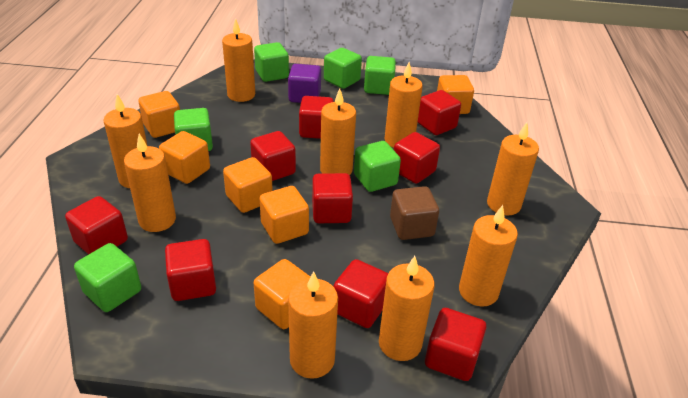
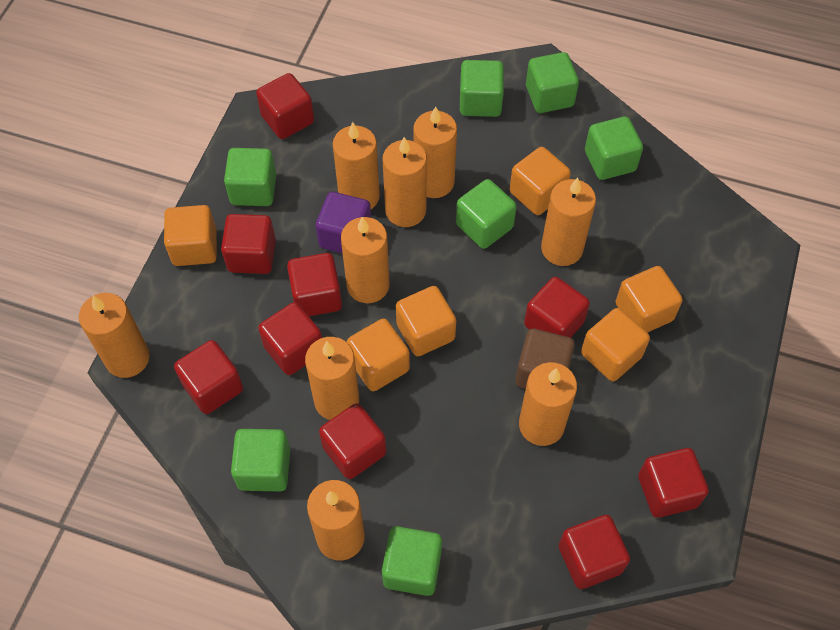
green cube: [74,243,141,312] [174,108,213,151] [254,42,289,82] [324,48,362,89] [354,141,401,192] [364,56,396,95] = 6 -> [224,148,276,206] [231,429,290,491] [382,526,442,596] [456,179,517,249] [460,60,504,117] [526,52,579,113] [585,116,643,180] = 7

